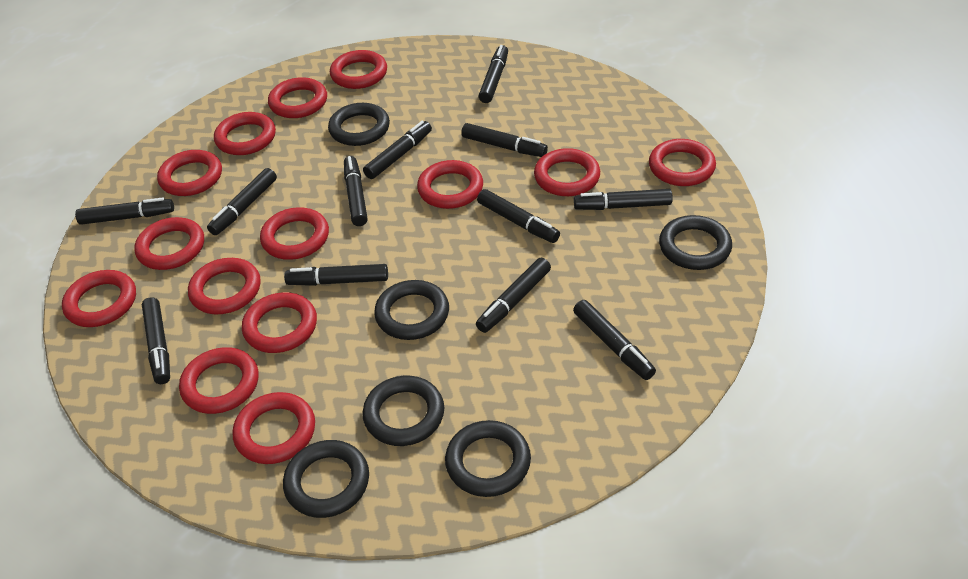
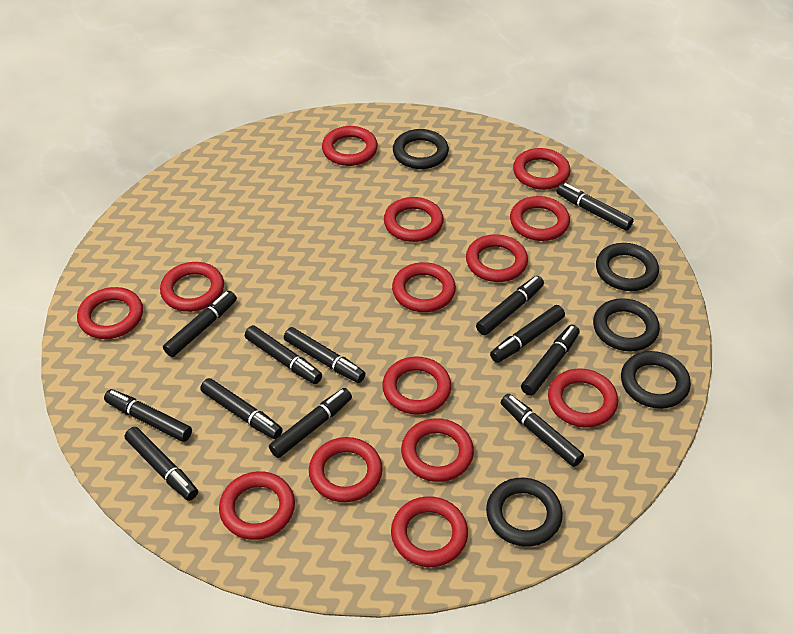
black ring: [283,440,369,518] [328,103,390,146] [362,376,444,446] [374,280,449,340] [445,420,531,497] [659,215,732,270] = 6 -> [393,129,449,169] [486,478,563,547] [593,298,660,351] [596,243,659,291] [621,351,691,409] = 5

